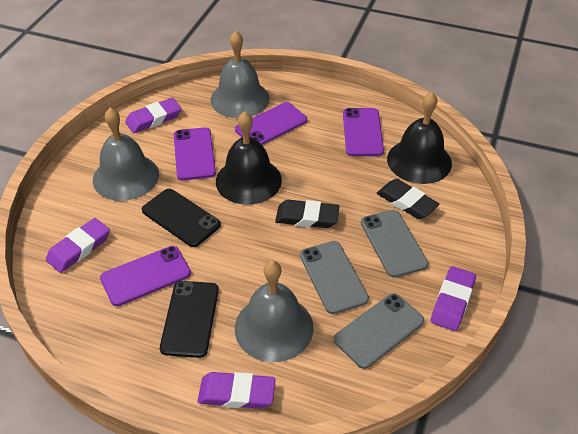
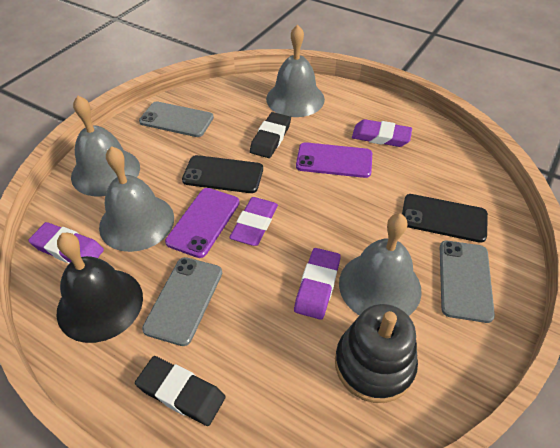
black bell: [216,111,282,205] [387,92,452,184] = 2 -> [57,233,143,343] = 1
black stacking toy: none = 0 -> [335,304,418,403] = 1
grey bell: [93,108,159,201] [211,31,270,118] [235,261,314,362] = 3 -> [71,96,140,196] [99,146,174,252] [266,24,325,117] [339,213,422,316] = 4
purple phone: [100,246,191,306] [174,127,216,180] [235,102,307,145] [343,108,384,156] = 4 -> [165,188,240,258] [296,142,372,178] = 2

